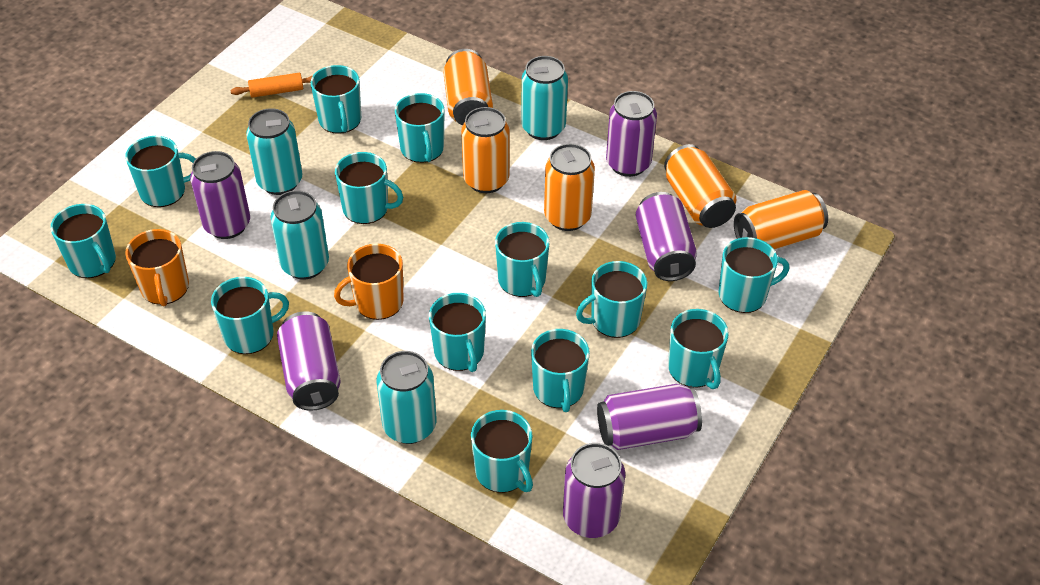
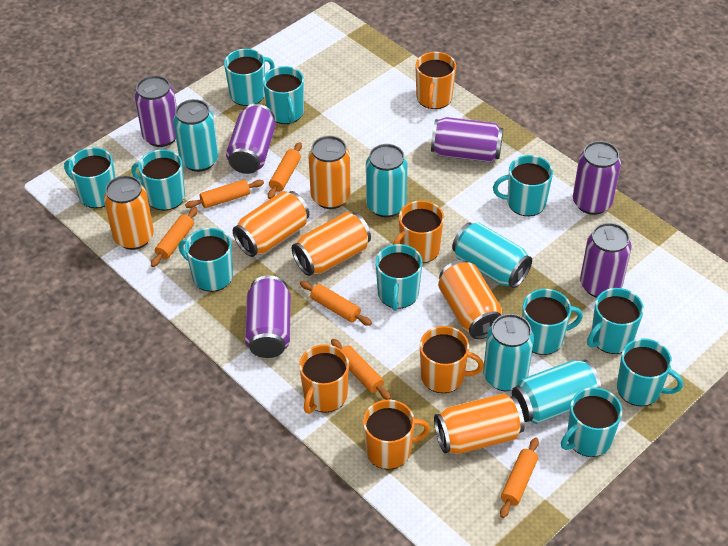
orange can: [443,49,493,126] [461,107,510,193] [544,144,595,231] [664,144,736,228] [734,190,828,250] = 5 -> [104,175,154,250] [233,191,309,257] [292,212,371,276] [309,136,351,209] [434,393,525,454] [438,260,502,339] = 6
orange mug: [125,229,189,306] [334,244,404,320] = 2 -> [299,344,349,414] [363,400,430,469] [392,201,444,263] [415,52,456,109] [420,326,484,393] = 5
orange rolling pin: [230,73,312,98] = 1 -> [151,207,198,267] [185,179,264,208] [268,142,302,199] [300,281,372,326] [331,339,391,400] [500,438,539,518] = 6
turquoise can: [246,108,302,195] [270,190,329,280] [376,351,436,444] [521,56,568,140] = 4 -> [173,99,218,172] [366,144,407,217] [452,222,532,288] [483,314,534,391] [512,360,601,424] = 5
turquoise mug: [51,204,116,278] [125,136,196,207] [211,277,289,354] [311,65,361,134] [335,152,403,224] [395,93,445,163] [429,293,486,372] [471,410,533,493] [495,222,550,297] [531,329,590,412] [576,261,647,338] [668,309,729,389] [719,237,789,313] = 13 -> [64,147,116,208] [131,149,185,210] [179,228,233,292] [224,49,275,106] [263,66,304,124] [376,244,422,311] [493,155,553,216] [522,289,583,355] [561,387,622,457] [587,288,644,354] [617,338,683,406] = 11

